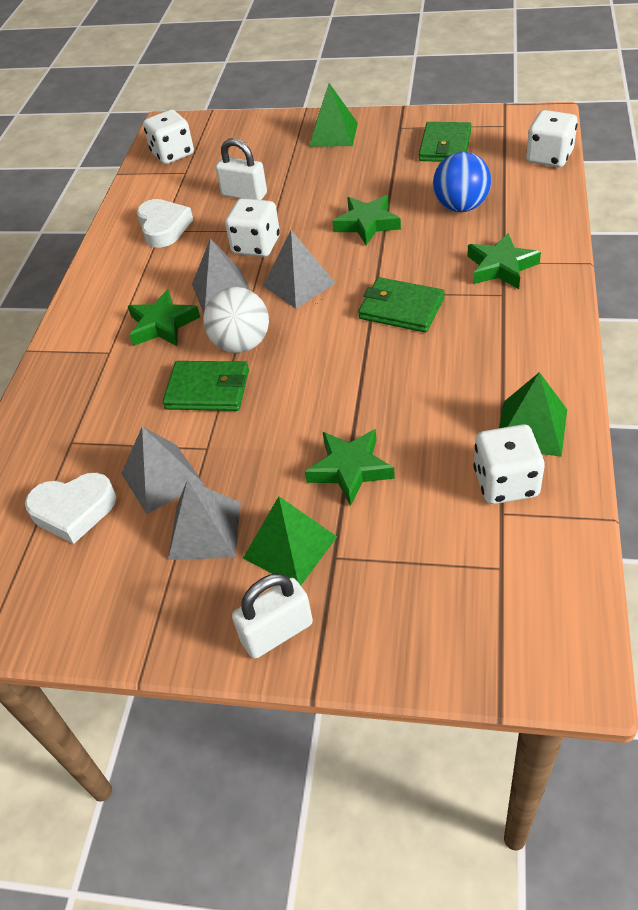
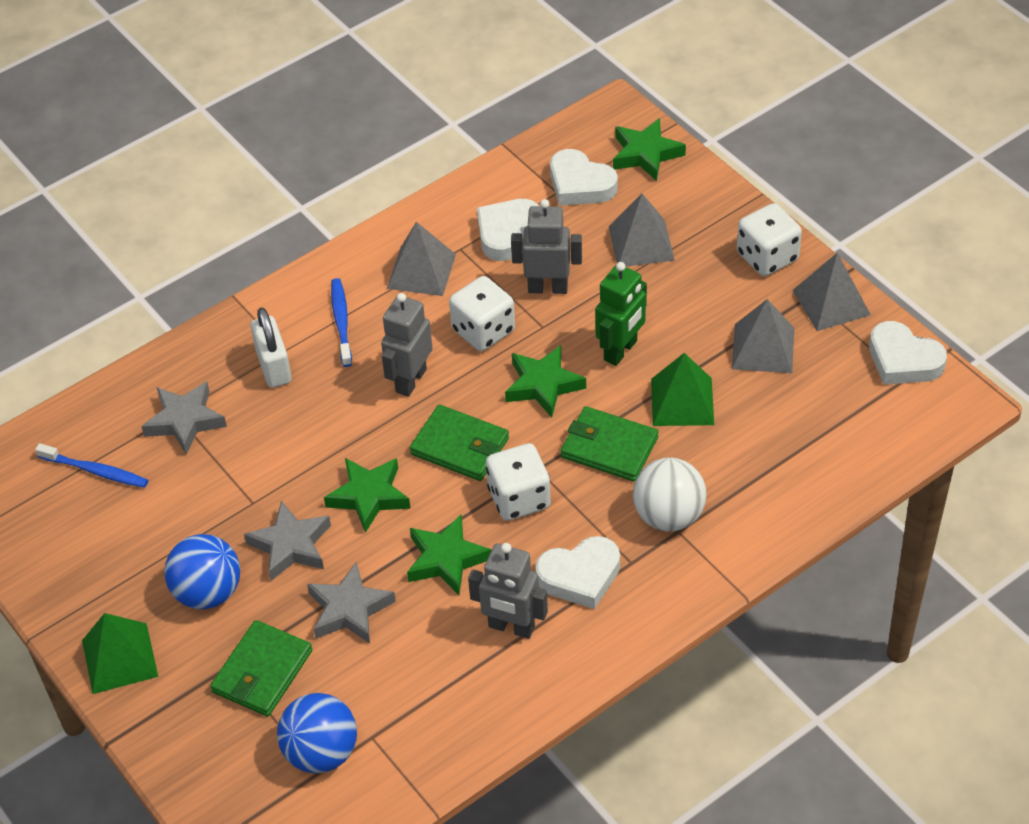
blue ball: [433,152,491,212] = 1 -> [165,534,240,609] [277,693,357,774] = 2
blue toothbrush: none = 0 -> [35,443,148,488] [331,278,352,367] = 2
green pyramid: [243,496,337,585] [309,83,358,147] [499,372,567,457] = 3 -> [82,613,158,694] [651,353,714,426] = 2
green robot: none = 0 -> [595,262,647,366] = 1
grey robot: none = 0 -> [381,293,432,397] [468,543,548,639] [511,199,582,294] = 3
grey star: none = 0 -> [141,382,227,455] [244,501,331,581] [307,562,396,644] = 3
white dice: [143,110,194,164] [225,198,280,257] [473,424,545,504] [526,110,578,167] = 4 -> [449,276,515,351] [486,443,551,521] [737,203,802,276] = 3
white heart: [25,473,116,544] [137,199,193,248] = 2 -> [477,199,539,261] [535,536,620,609] [550,149,618,206] [869,321,947,385] = 4
white padlock: [216,138,267,200] [232,573,313,659] = 2 -> [251,308,292,388] = 1

